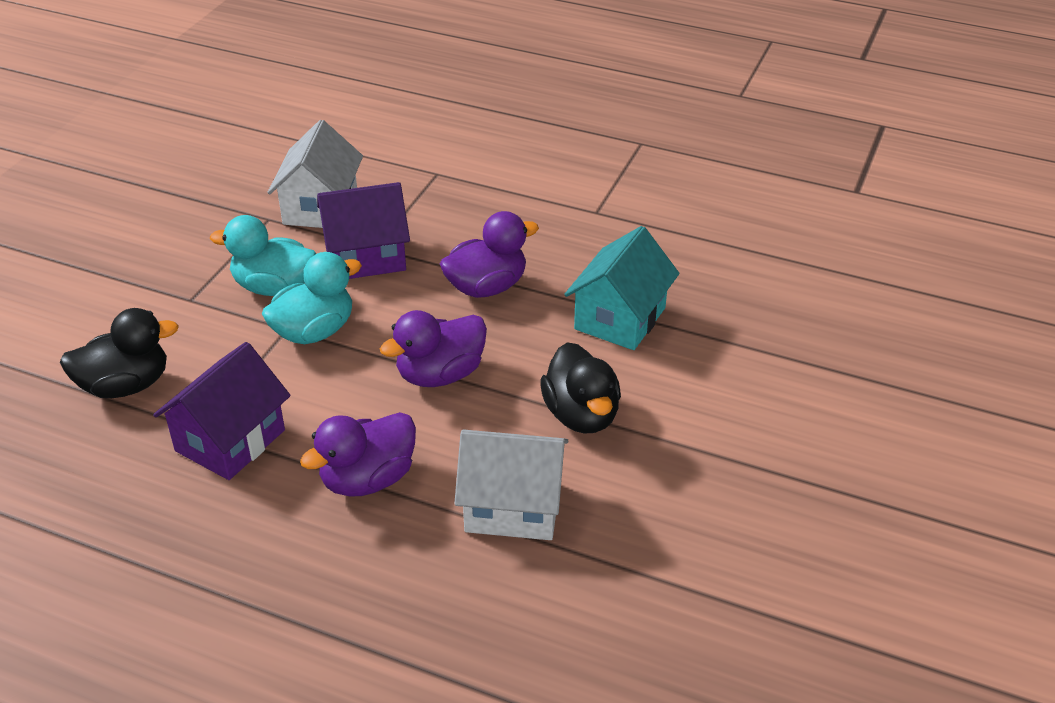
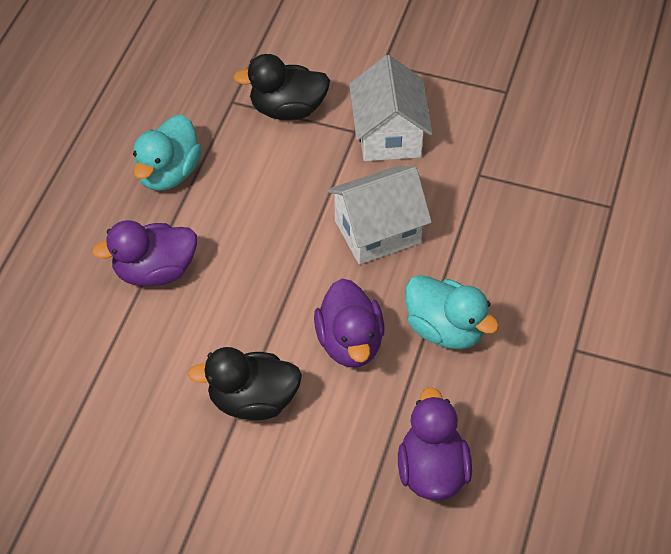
purple house: [153,342,291,480] [317,182,410,279] = 2 -> none = 0
turquoise house: [564,226,680,350] = 1 -> none = 0

